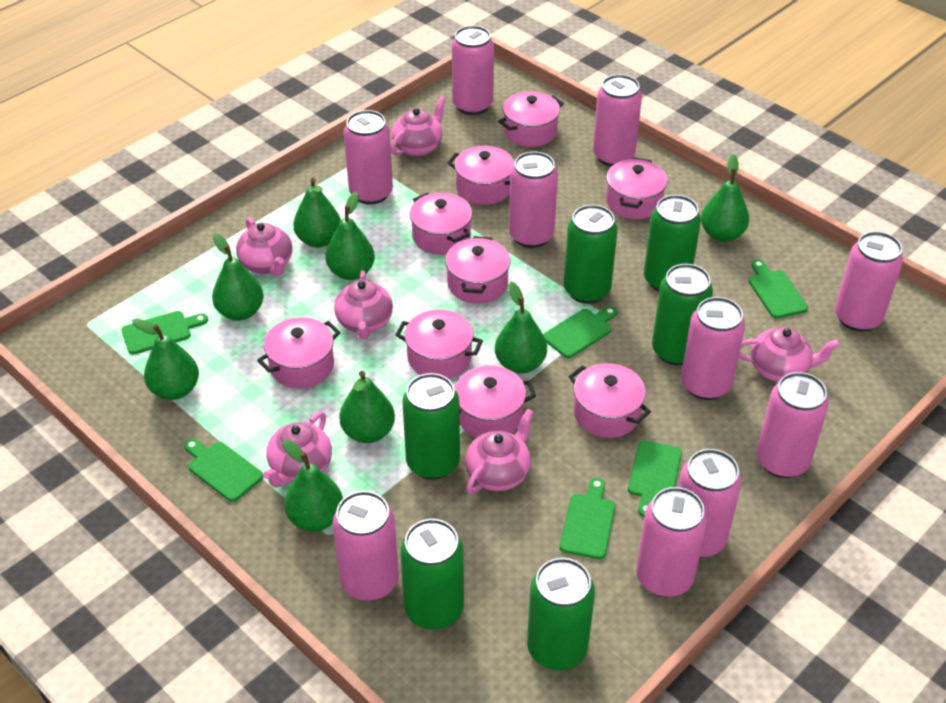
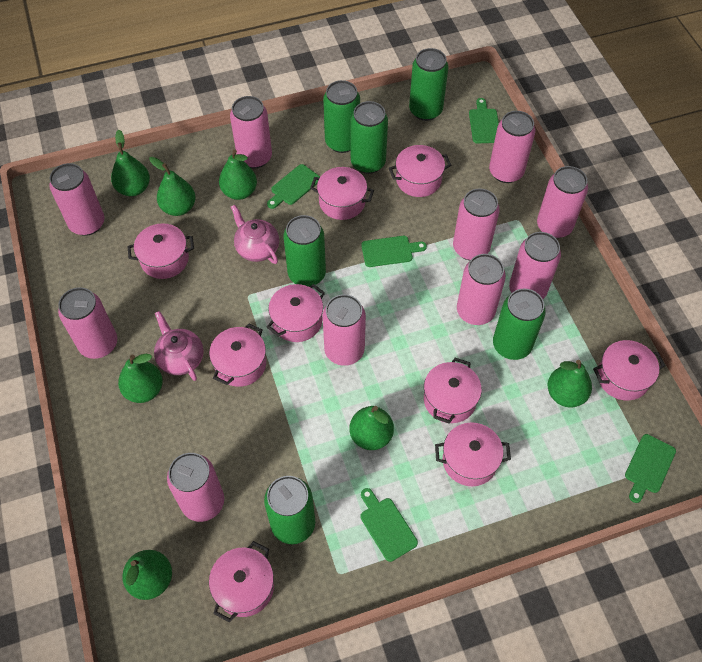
green cutting board: [121,311,208,355] [184,439,263,502] [543,306,617,358] [560,478,616,559] [628,440,682,517] [749,259,808,319] = 6 -> [267,164,320,209] [360,488,418,562] [361,236,427,267] [469,98,499,143] [625,434,676,503] = 5
green pear: [132,318,199,400] [212,233,264,321] [283,440,343,531] [293,178,341,247] [326,192,375,280] [339,371,395,443] [495,282,547,374] [701,154,749,242] = 8 -> [111,130,150,196] [118,354,163,403] [122,550,172,600] [149,157,196,216] [219,150,257,200] [349,406,394,450] [548,360,592,408] = 7
pink teapot: [236,217,292,276] [263,412,332,488] [334,270,393,339] [391,96,446,156] [465,409,534,494] [739,327,840,382] = 6 -> [154,311,203,381] [231,204,279,264] = 2

